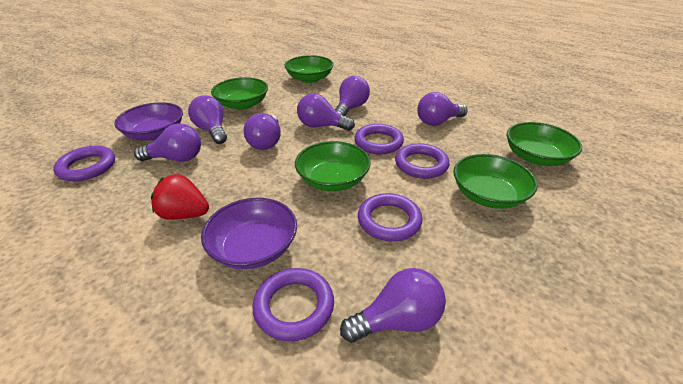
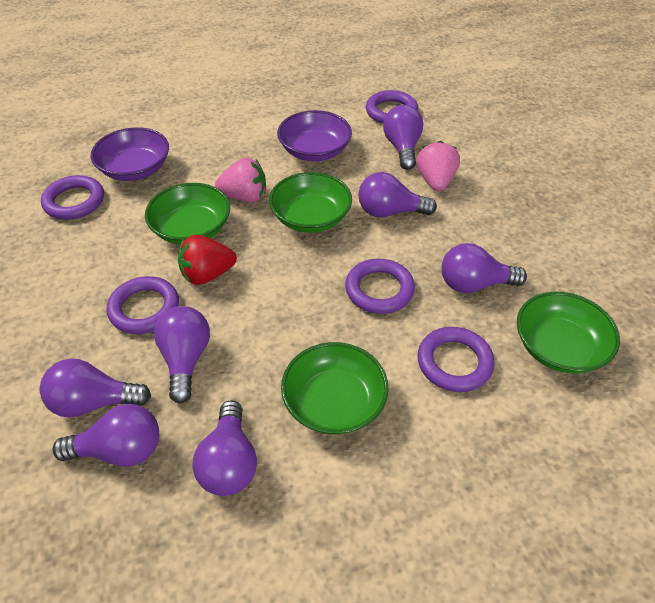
green bowl: [211,77,268,110] [284,55,334,83] [295,141,370,191] [453,154,538,209] [507,122,582,166] = 5 -> [145,183,230,245] [269,172,352,233] [281,342,389,435] [517,292,620,374] = 4
pink strawberry: none = 0 -> [215,157,266,202] [417,141,460,192] = 2

